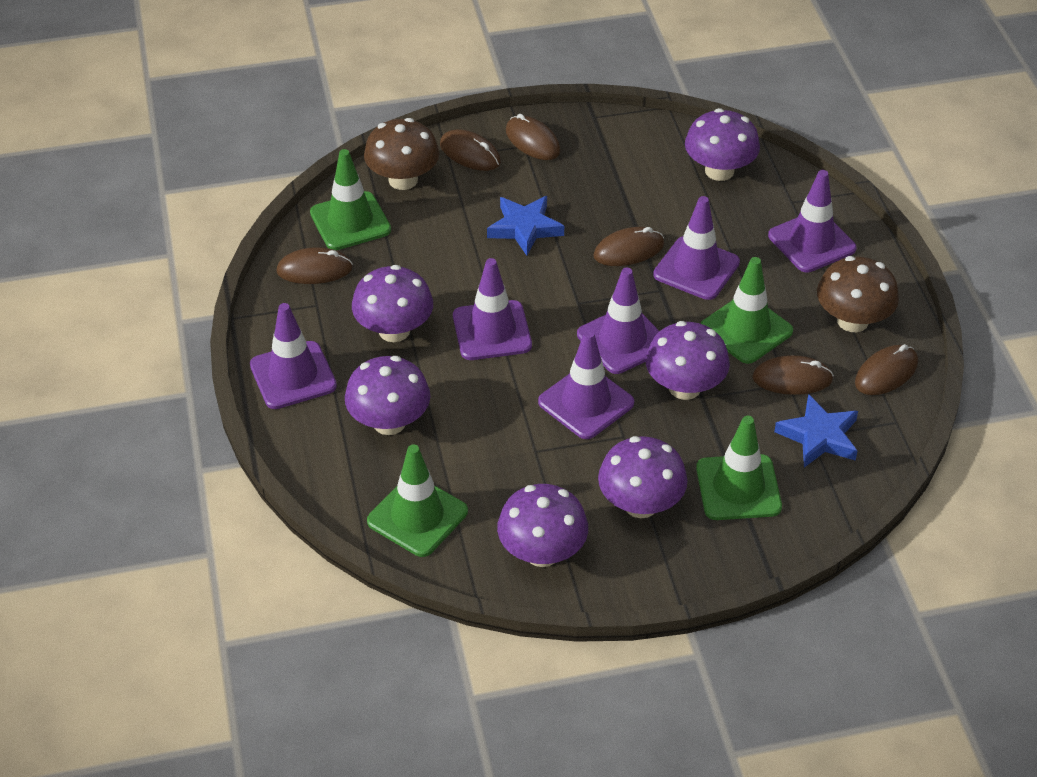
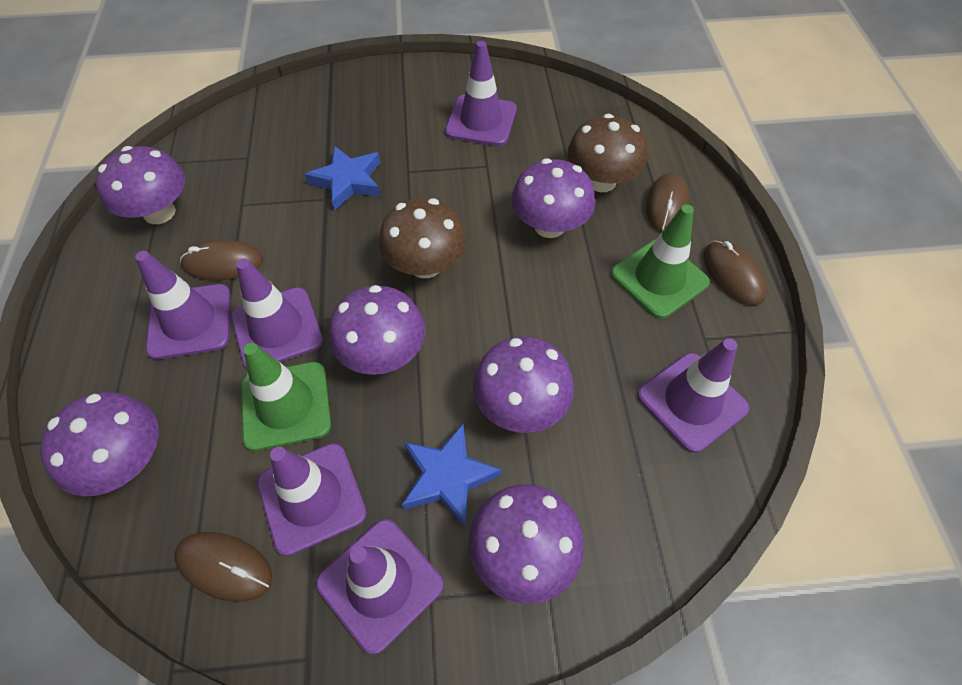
brown mouse: [276,247,353,284] [440,129,501,171] [506,114,561,160] [593,227,664,266] [752,355,834,395] [855,344,918,395] = 6 -> [175,532,272,602] [180,240,263,280] [646,173,689,232] [704,241,767,305] = 4
green traffic cone: [310,149,391,250] [367,444,468,557] [696,416,782,520] [701,257,793,364] = 4 -> [241,343,331,451] [611,204,710,319] = 2

